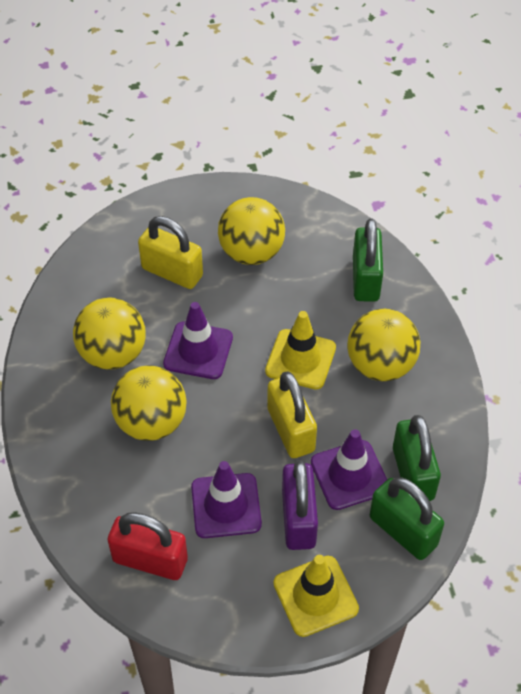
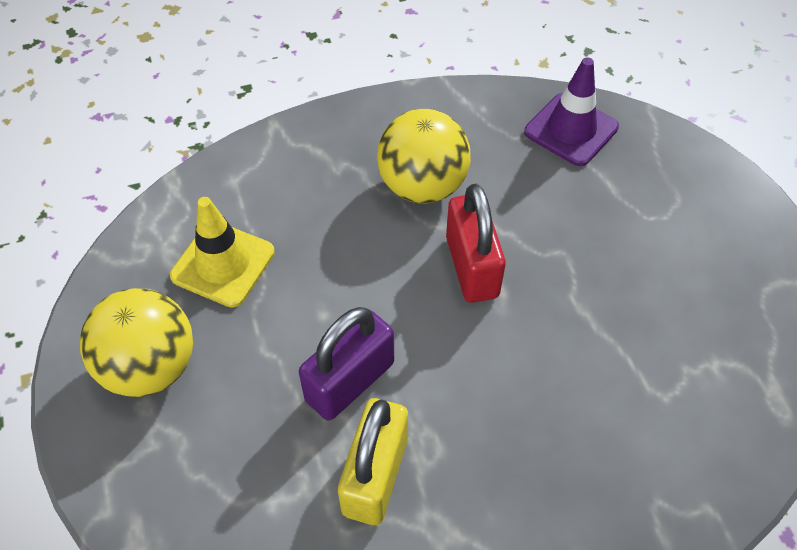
green padlock: [353,219,383,302] [370,477,444,560] [393,415,441,501] = 3 -> none = 0
purple traffic cone: [163,302,233,379] [191,461,262,538] [311,429,387,510] = 3 -> [524,57,619,166] = 1
yellow ball: [73,297,146,370] [111,365,187,441] [218,197,285,265] [347,309,420,381] = 4 -> [80,288,193,397] [377,109,471,204] = 2
yellow padlock: [138,216,203,289] [267,371,317,458] = 2 -> [338,398,408,525] = 1
yellow traffic cone: [265,311,336,390] [273,555,359,637] = 2 -> [170,197,275,308] = 1

